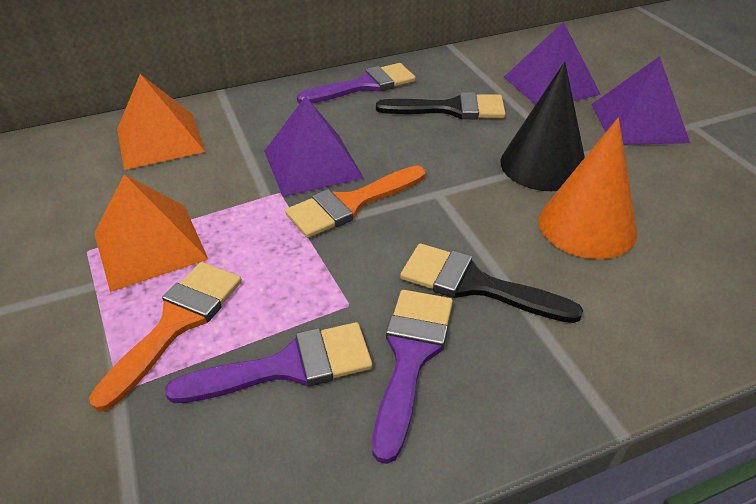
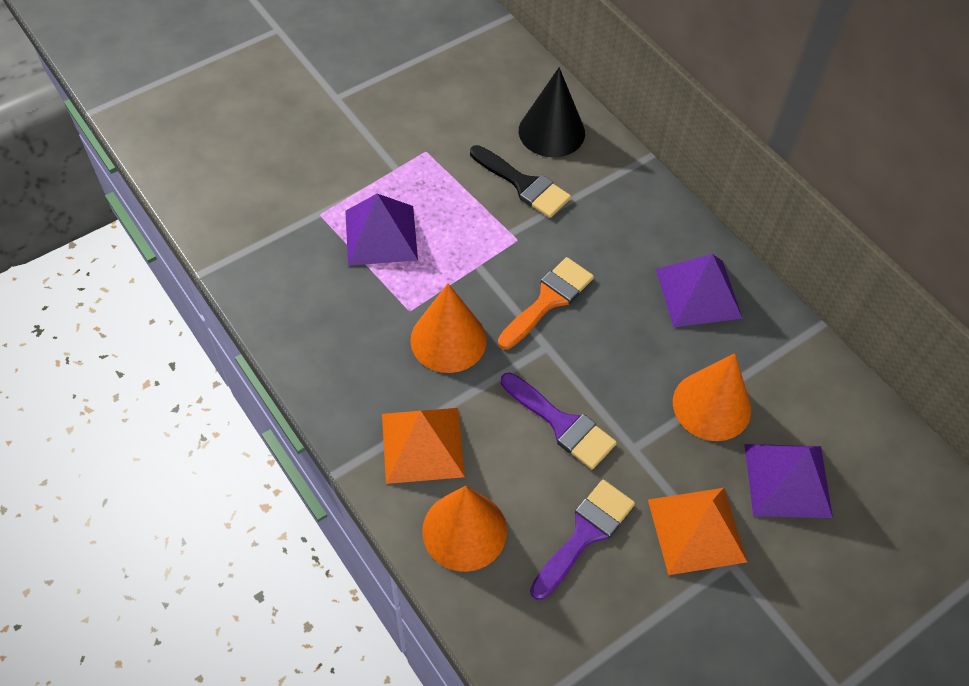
black brush: [376,92,506,119] [400,243,583,323] = 2 -> [470,145,571,218] = 1
orange brush: [89,262,242,412] [285,166,425,238] = 2 -> [498,257,594,349] = 1
orange cone: [538,118,637,259] = 1 -> [410,284,487,373] [422,486,507,572] [673,353,751,441] = 3
purple brush: [165,322,373,403] [297,63,416,104] [372,290,453,464] = 3 -> [501,373,617,469] [530,480,635,600] = 2

